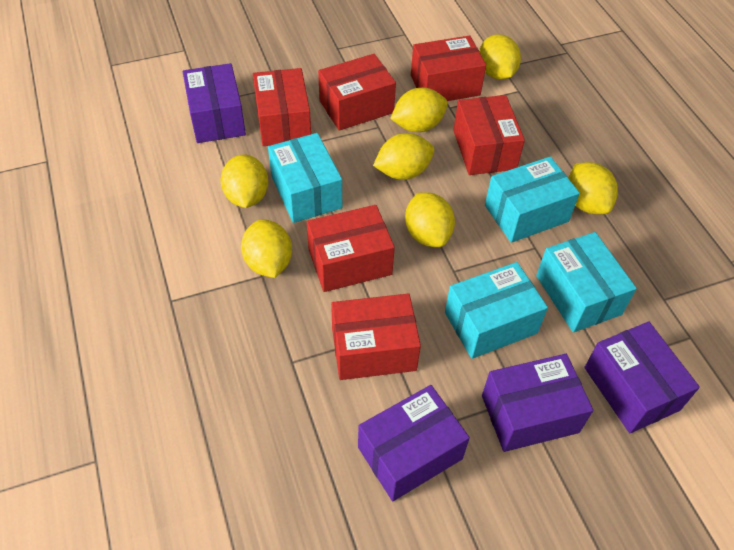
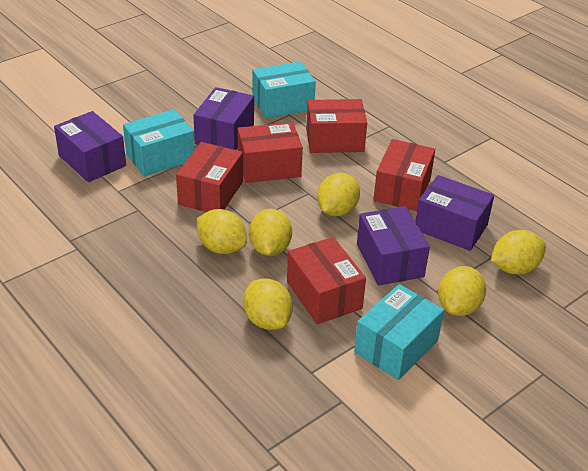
red box: [253,68,311,146] [307,205,395,292] [318,54,396,131] [331,294,421,380] [411,35,486,101] [453,95,525,175] = 6 -> [176,142,243,212] [238,122,303,183] [287,237,366,324] [306,99,367,153] [373,139,435,211] = 5
turquoise box: [268,133,342,223] [445,262,548,359] [485,157,580,243] [536,232,637,332] = 4 -> [123,109,195,177] [253,61,316,119] [354,284,444,380] = 3
yellow lemon: [220,154,268,208] [241,219,292,278] [373,133,434,180] [390,88,448,132] [405,192,455,247] [479,34,521,80] [568,162,618,214] = 7 -> [197,209,247,254] [243,278,293,330] [249,209,292,256] [317,173,360,216] [438,266,486,316] [491,230,546,274] = 6

